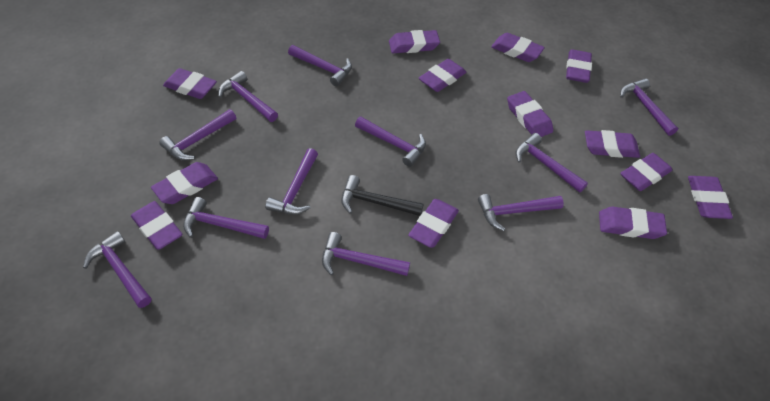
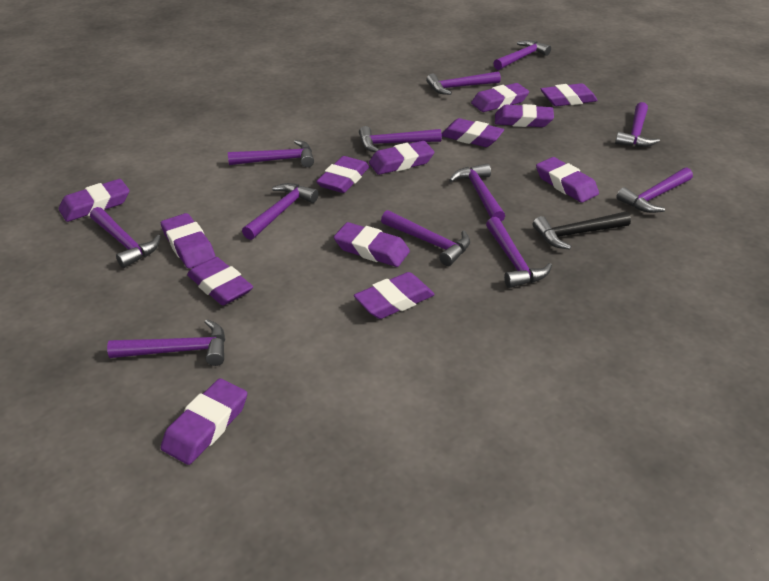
purple hammer: [83,231,151,308] [159,109,236,161] [183,197,269,239] [218,71,278,122] [265,148,318,215] [288,45,352,86] [322,232,410,276] [355,117,426,167] [478,194,564,231] [516,133,588,193] [620,78,678,136] = 11 -> [90,207,161,268] [107,319,225,366] [228,140,314,167] [242,183,319,240] [359,126,442,152] [381,210,470,266] [426,71,501,95] [449,163,505,221] [486,217,552,288] [493,40,551,70] [615,102,660,147] [616,167,693,213] = 12

